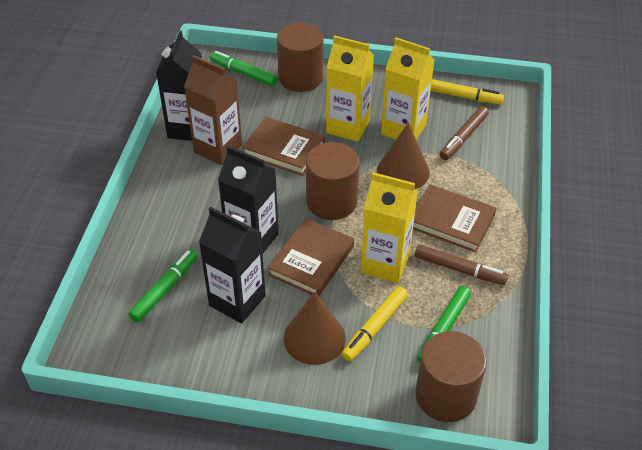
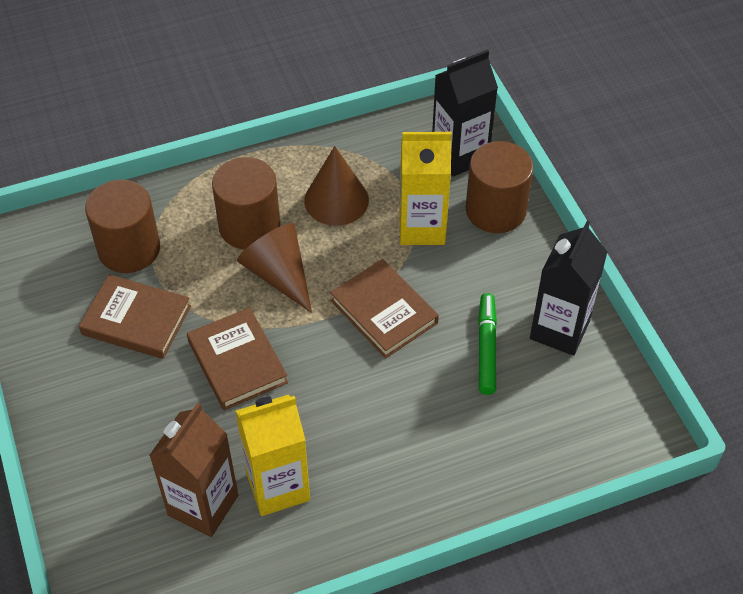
black carton: [156,31,202,141] [199,207,266,324] [218,146,279,254] = 3 -> [432,50,498,177] [530,221,608,356] = 2
brown marker: [415,244,508,285] [440,106,489,160] = 2 -> none = 0
green marker: [128,249,198,323] [210,51,278,86] [417,286,471,363] = 3 -> [478,293,497,395] = 1
yellow carton: [326,35,374,142] [361,172,418,283] [381,37,435,140] = 3 -> [235,395,310,516] [399,132,452,245] = 2
yellow marker: [342,286,408,361] [431,79,504,104] = 2 -> none = 0

